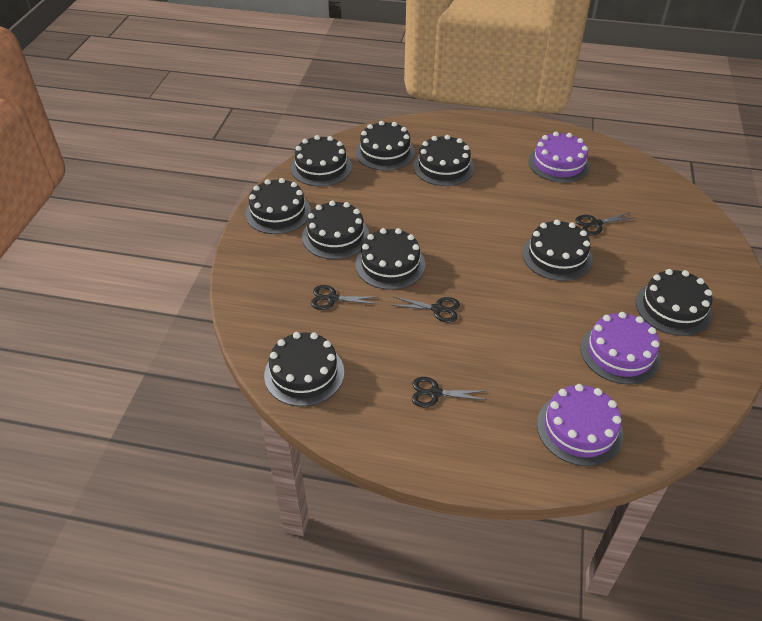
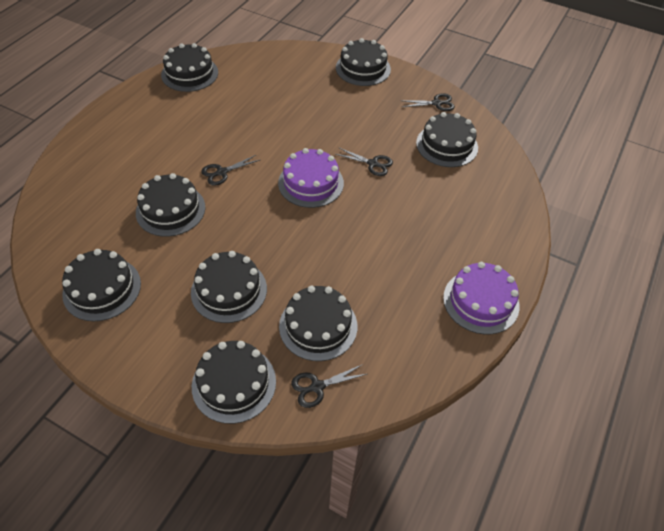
black cake: [245,178,311,234] [264,332,344,406] [291,135,352,186] [302,200,369,259] [355,121,415,171] [356,228,425,290] [414,135,475,186] [522,220,593,281] [636,269,712,336] = 9 -> [62,249,141,321] [136,173,205,237] [161,43,218,92] [191,251,267,323] [192,341,276,424] [279,286,357,361] [336,38,391,86] [416,112,478,167] = 8
purple cake: [528,132,590,183] [537,384,623,466] [581,312,661,384] = 3 -> [278,148,344,208] [443,262,520,335] = 2

